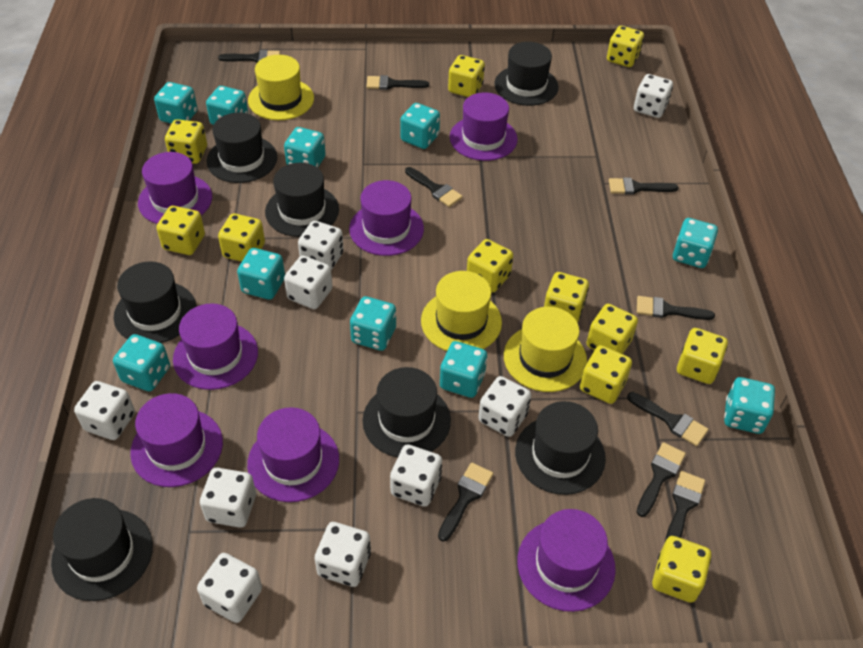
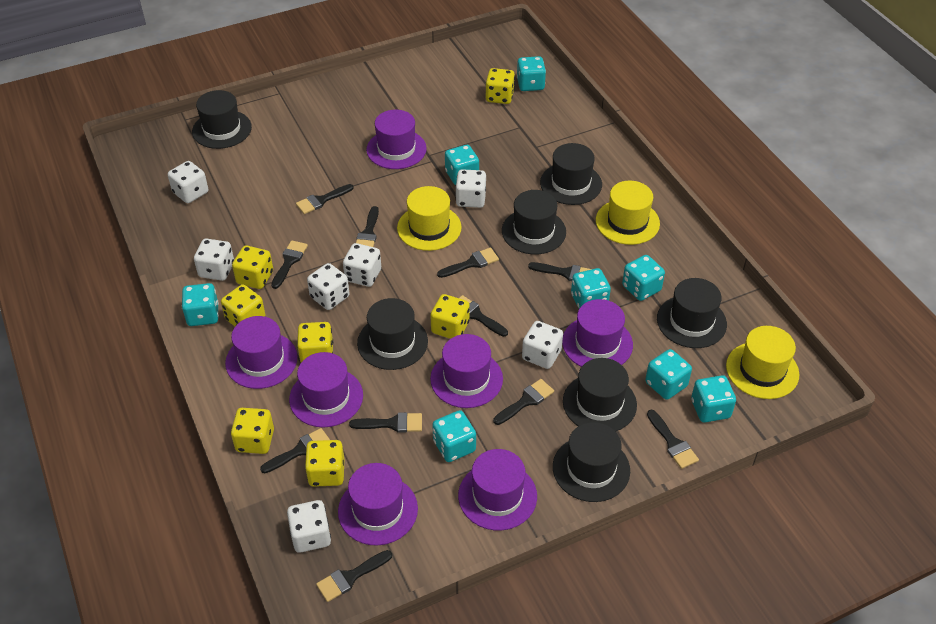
black brush: [218,50,280,63] [367,75,429,90] [405,167,463,207] [438,463,493,541] [609,177,679,195] [627,392,708,446] [637,296,715,320] [637,442,686,517] [665,471,705,542] = 9 -> [260,428,330,473] [271,240,308,289] [296,184,354,214] [316,550,392,602] [349,412,422,433] [356,206,379,247] [437,247,499,278] [459,295,508,337] [493,379,554,425] [528,262,591,281] [647,410,699,469] = 11
turquoise dice: [113,334,170,391] [154,82,198,124] [206,86,248,125] [237,248,285,300] [284,127,326,168] [350,296,396,351] [400,103,440,149] [440,341,487,398] [673,218,718,268] [724,377,775,434] = 10 -> [182,283,219,326] [432,410,476,462] [445,145,479,185] [517,56,546,91] [571,268,611,309] [622,255,665,301] [645,349,692,400] [691,375,736,422] = 8
white dice: [74,381,135,440] [197,553,262,623] [200,468,256,528] [284,256,332,309] [298,221,344,270] [315,522,371,587] [390,445,442,507] [478,376,531,437] [634,74,673,118] = 9 -> [168,161,208,203] [194,239,234,281] [287,500,331,553] [307,263,350,310] [343,243,381,287] [455,169,486,208] [522,321,563,369] = 7
yellow dice: [156,206,205,255] [165,119,207,164] [218,213,265,262] [448,55,485,97] [467,239,513,293] [544,272,589,323] [580,345,632,404] [586,304,638,354] [607,26,644,67] [652,536,711,603] [677,328,728,384] = 11 -> [221,285,265,326] [231,408,274,454] [232,245,273,289] [297,322,333,362] [305,440,344,487] [430,294,470,339] [486,68,515,104] = 7

